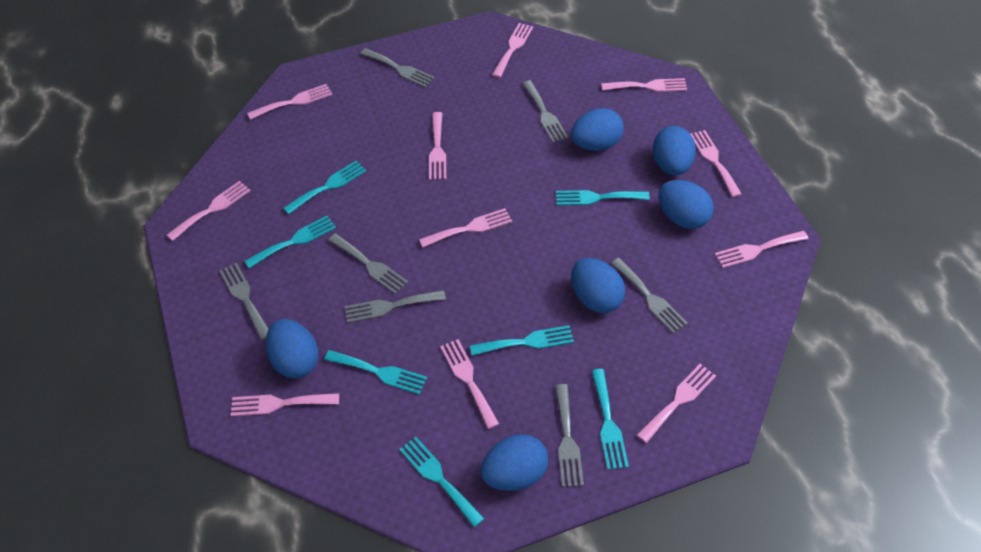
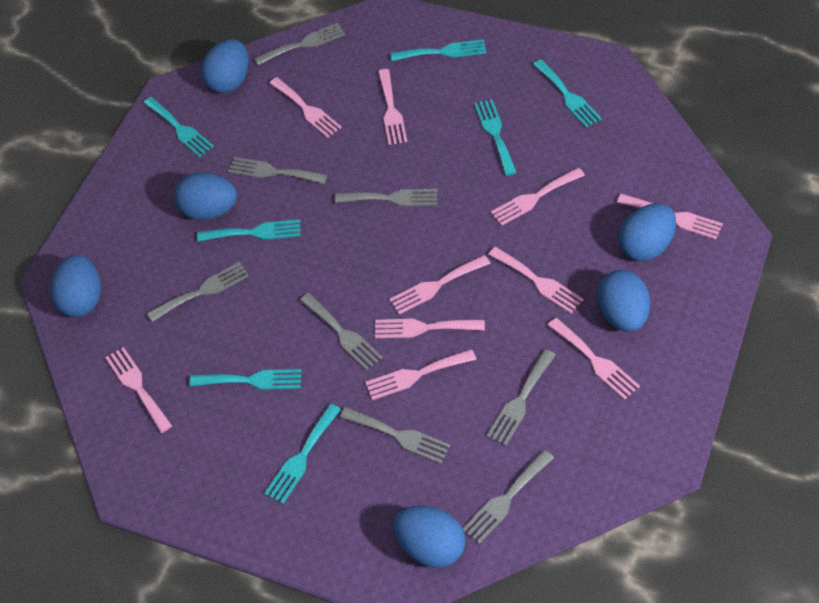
grey fork: [220,263,269,340] [328,234,408,294] [345,290,446,323] [360,48,434,87] [522,80,568,143] [555,384,584,487] [611,258,688,333] = 7 -> [147,262,249,322] [228,157,327,184] [254,23,345,65] [300,293,383,371] [335,189,437,206] [340,407,451,464] [463,450,554,544] [487,349,556,446] = 8
pink fork: [167,181,251,241] [231,393,339,416] [247,84,332,120] [419,208,512,248] [429,112,446,180] [440,339,499,429] [492,23,533,78] [601,78,687,92] [637,364,716,443] [691,130,742,197] [715,231,809,268] = 11 -> [106,347,172,433] [269,77,342,138] [366,349,476,400] [375,319,485,338] [378,69,407,145] [389,255,490,314] [488,247,584,314] [491,168,585,226] [548,318,640,400] [617,194,723,240] = 10

